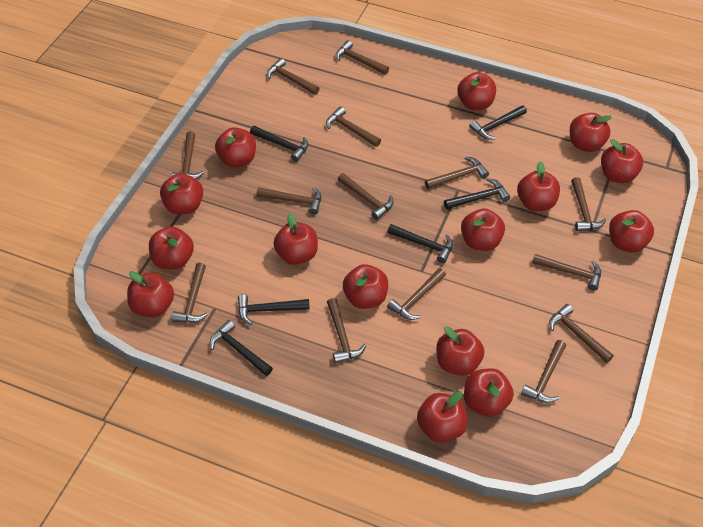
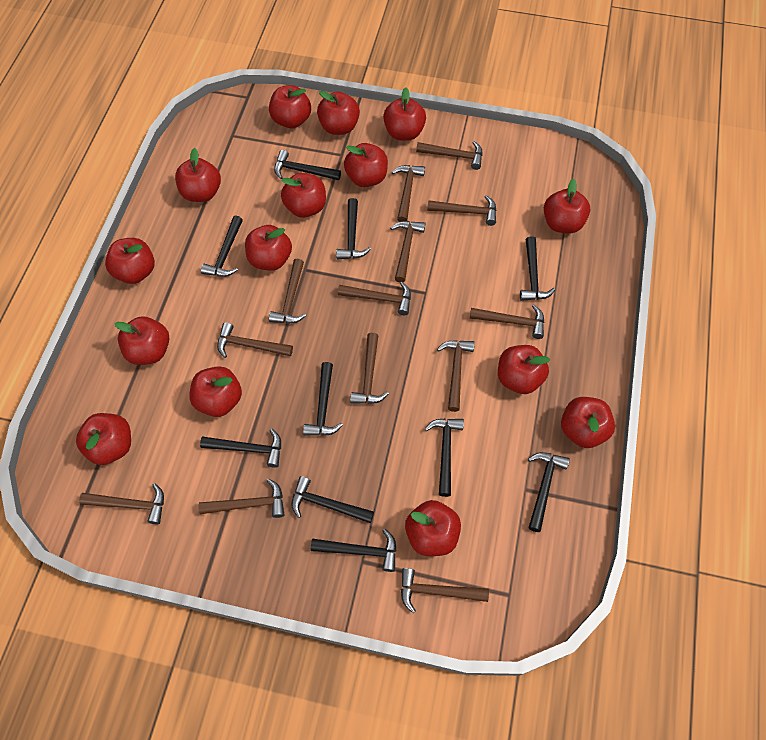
black hammer: [210,320,273,376] [238,294,310,325] [250,126,308,162] [387,224,453,263] [444,178,510,209] [469,105,527,140] = 6 -> [200,428,281,468] [201,215,243,277] [274,150,341,180] [292,476,374,523] [303,362,343,436] [311,529,396,572] [336,198,371,259] [425,418,464,497] [520,236,555,301] [528,452,570,532] = 10
brown hammer: [171,263,208,323] [172,132,204,179] [256,187,321,215] [267,58,320,95] [326,106,381,147] [327,298,367,363] [336,40,389,75] [338,173,394,220] [387,268,446,320] [425,157,489,189] [521,340,566,403] [532,254,601,291] [549,304,614,363] [571,177,606,231] = 14 -> [79,483,164,524] [199,478,284,518] [217,322,293,358] [269,259,307,323] [338,282,411,315] [350,333,389,404] [390,221,425,282] [392,165,425,222] [401,568,489,613] [416,141,483,170] [427,195,496,226] [437,340,475,412] [470,305,544,339] = 13

